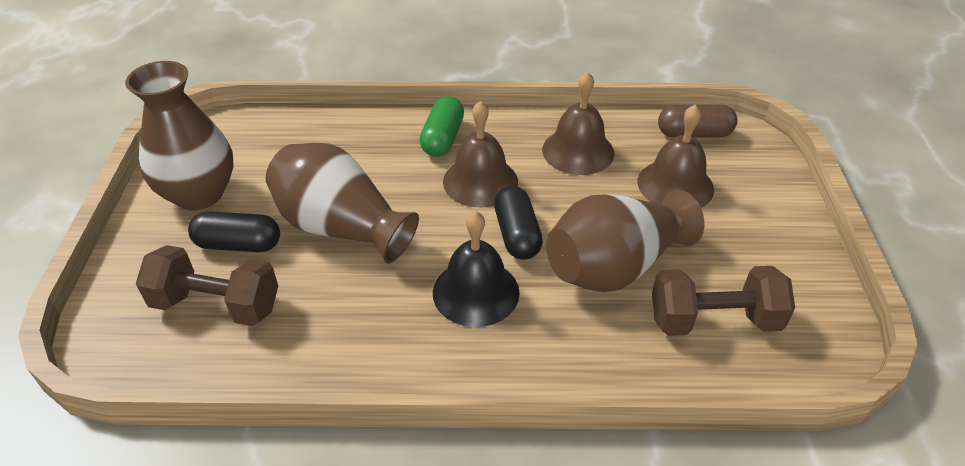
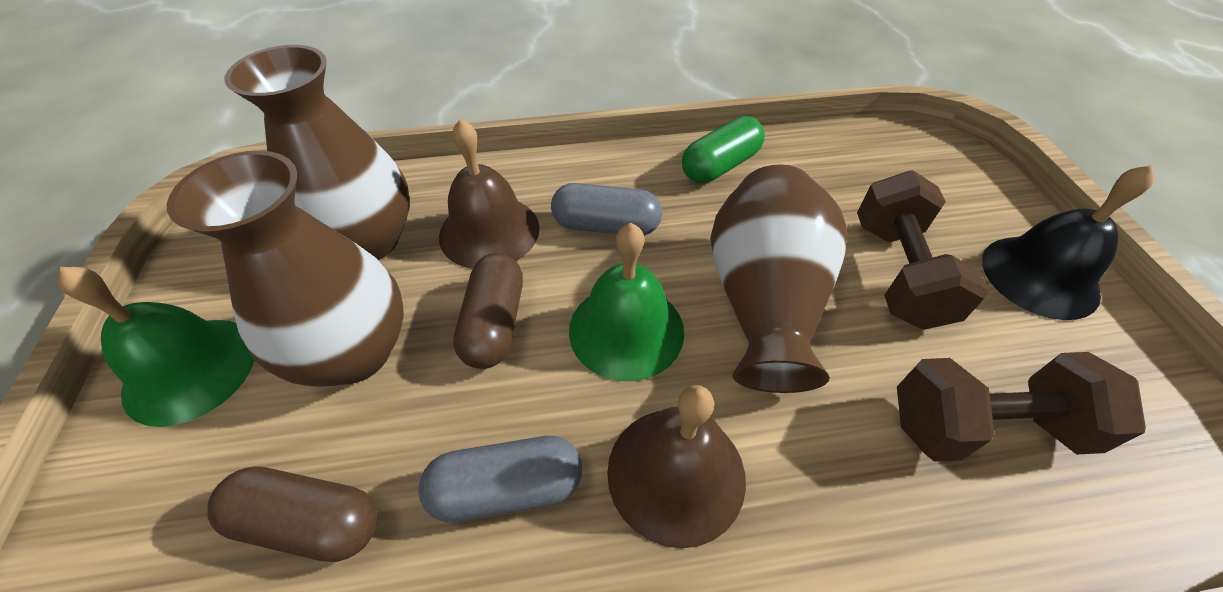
black capsule: [188,211,280,252] [494,186,543,260] = 2 -> none = 0
brown bell: [443,101,518,208] [542,71,615,175] [638,104,714,208] = 3 -> [439,118,540,269] [607,385,746,548] = 2
brown capsule: [658,105,738,138] = 1 -> [207,467,377,562] [453,253,523,369] = 2
green bell: none = 0 -> [58,267,254,427] [569,223,684,381] = 2
grey capsule: none = 0 -> [418,436,582,522] [551,183,662,236] = 2

